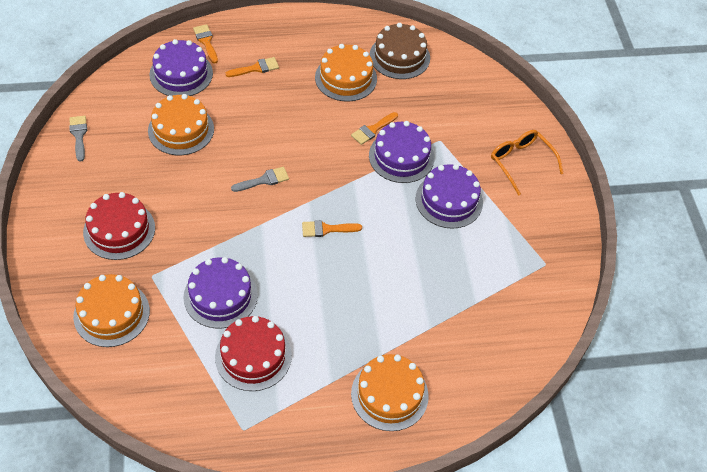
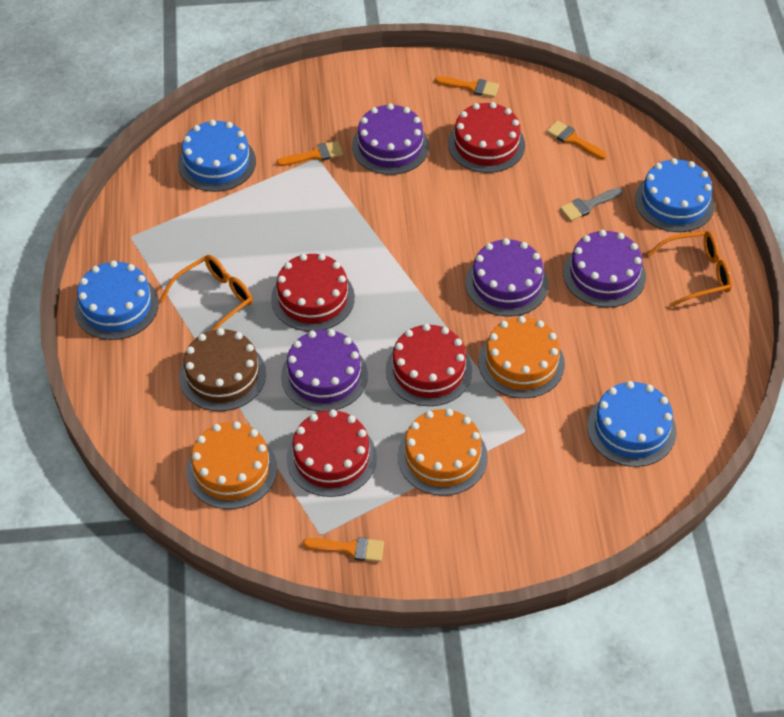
blue cake: none = 0 -> [74,260,159,340] [178,120,256,192] [587,381,677,467] [635,158,715,232] = 4
grey brush: [69,116,87,162] [231,167,289,192] = 2 -> [560,187,623,221] = 1
orange cake: [73,274,150,347] [148,94,214,155] [315,44,377,102] [351,354,429,431] = 4 -> [187,421,277,509] [398,409,488,496] [478,316,565,398] = 3
orange glasses: [491,130,564,196] = 1 -> [160,255,253,331] [647,231,732,307] = 2
red cake: [83,192,155,260] [215,316,292,391] = 2 -> [271,254,355,331] [286,409,377,497] [386,324,472,406] [448,102,525,173] = 4

